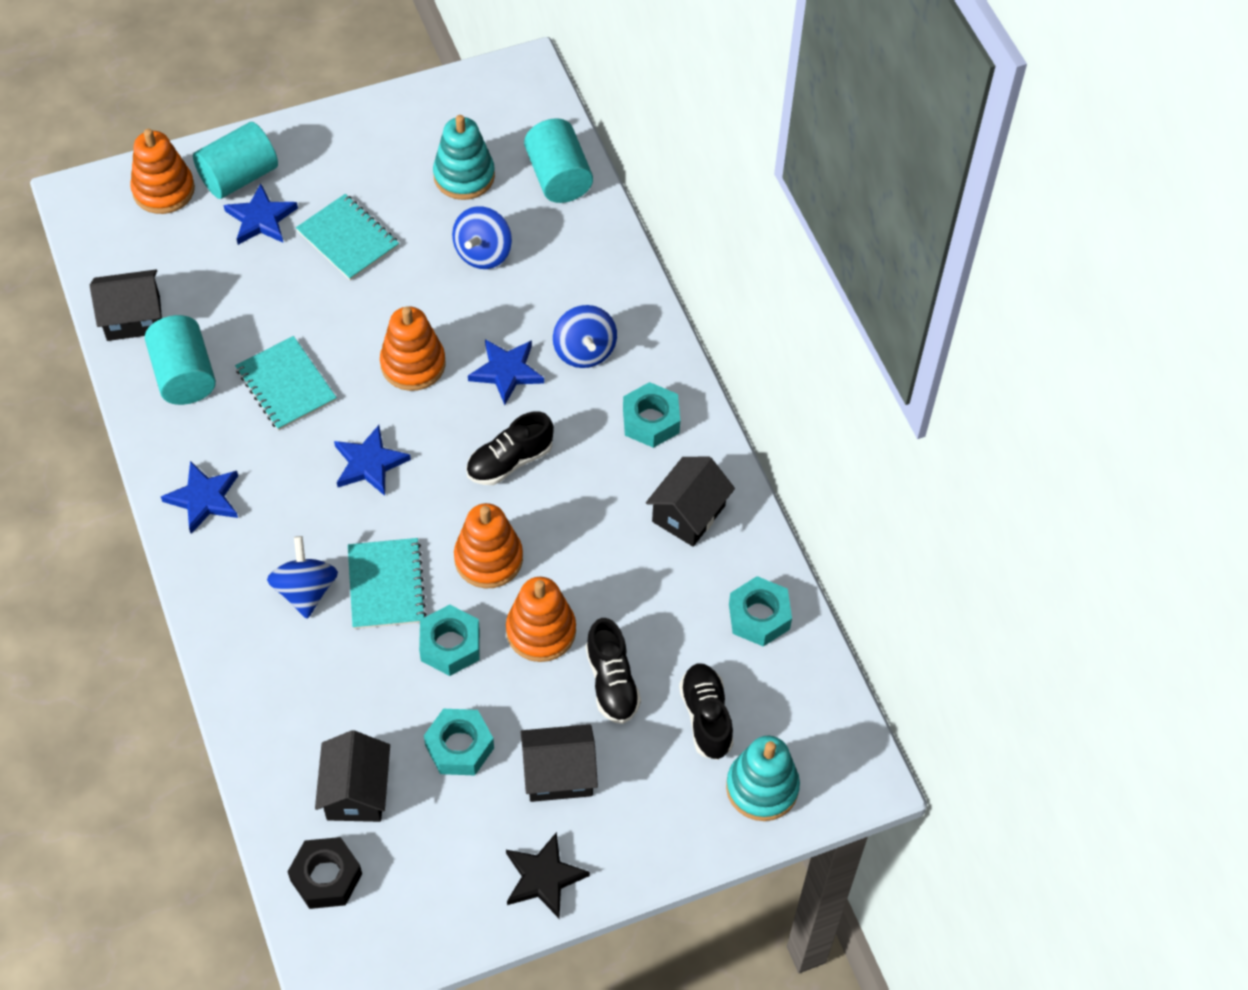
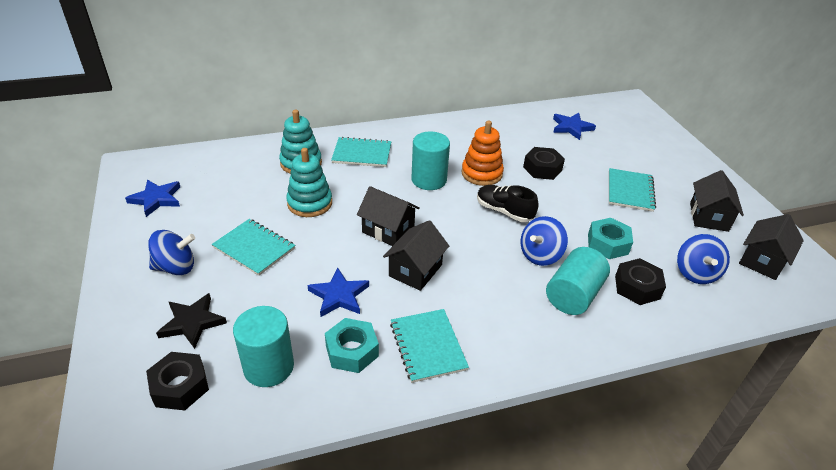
black nut: [288,837,362,909] = 1 -> [146,352,209,410] [523,147,565,180] [615,258,666,305] = 3
black shoe: [466,411,554,485] [586,618,641,724] [679,663,734,760] = 3 -> [477,185,539,222] = 1
blue star: [161,461,238,534] [224,183,298,245] [334,425,411,496] [468,339,544,405] = 4 -> [125,180,180,217] [308,268,369,317] [553,113,596,140] = 3
orange stacking toy: [130,129,195,214] [380,306,446,391] [454,503,523,588] [506,577,576,662] = 4 -> [461,120,504,186] = 1
turquoise notebook: [235,336,337,431] [296,194,399,281] [348,538,426,629] = 3 -> [212,219,295,276] [331,137,391,167] [390,309,469,383] [609,168,656,212] = 4
turquoise nut: [419,604,480,676] [424,709,494,775] [623,382,680,448] [729,576,792,647] = 4 -> [325,318,379,373] [588,218,633,259] = 2

